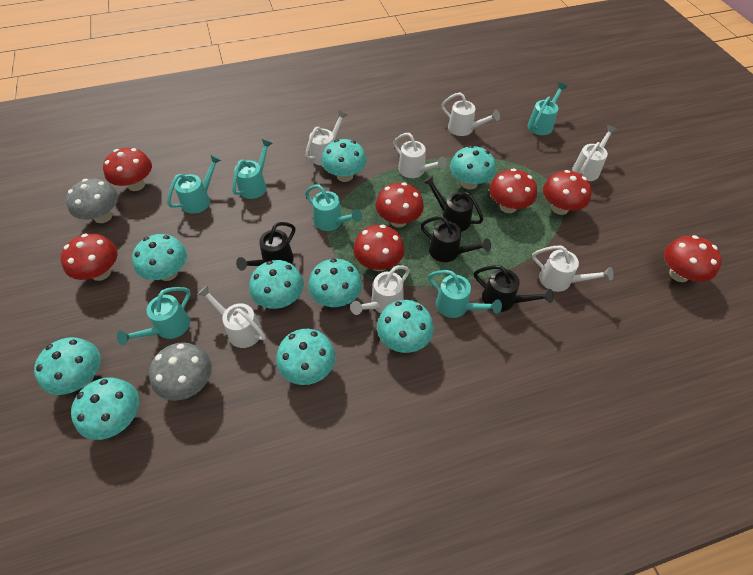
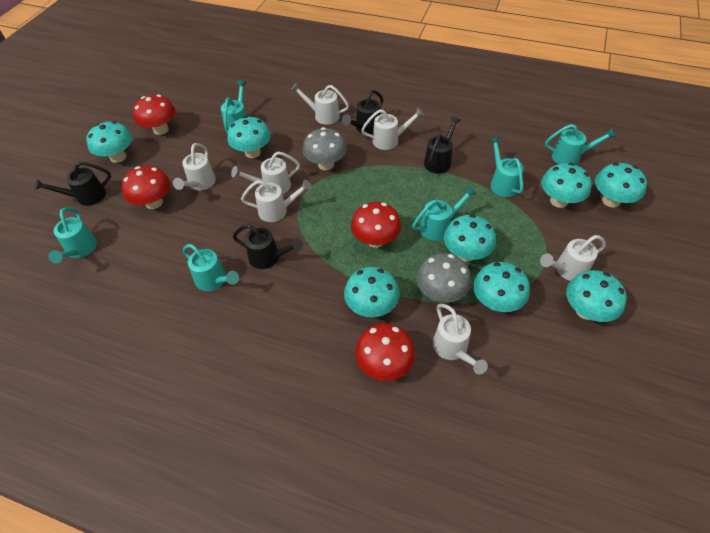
red mushroom: [60,234,118,281] [103,148,152,191] [353,225,405,271] [376,182,424,227] [489,168,537,213] [543,170,592,215] [664,235,722,282] = 7 -> [121,166,170,209] [133,95,176,135] [351,202,401,248] [355,323,415,381] = 4
turquoise mushroom: [34,337,100,395] [71,377,139,440] [132,234,187,281] [249,260,304,309] [276,329,335,385] [308,258,362,307] [321,139,367,182] [377,300,434,353] [450,146,496,190] = 9 -> [86,121,132,163] [227,116,271,158] [344,267,400,317] [444,214,496,262] [473,262,530,312] [541,163,592,208] [566,270,627,322] [595,163,647,208] = 8

